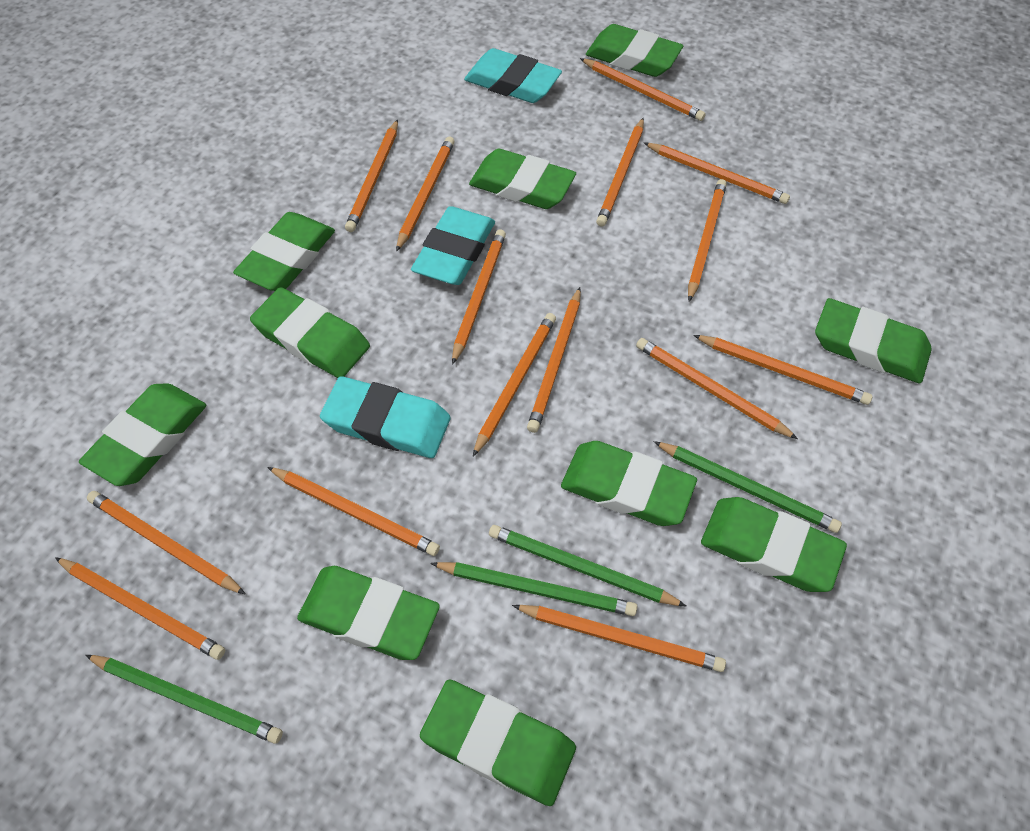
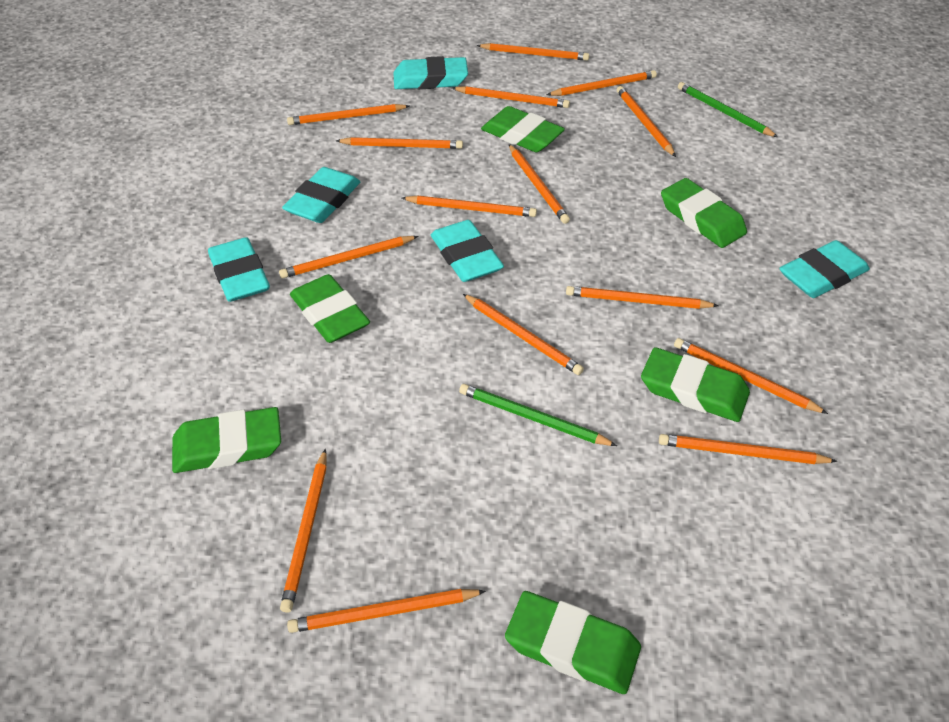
green eraser: [79,383,206,486] [233,212,335,291] [250,287,370,378] [297,566,440,660] [420,679,576,806] [469,149,576,209] [561,441,697,526] [586,24,683,77] [701,497,847,592] [815,298,932,383] = 10 -> [172,407,281,473] [290,274,370,343] [481,106,565,152] [505,591,641,694] [641,347,750,422] [661,178,747,248] = 6
green pencil: [85,655,283,744] [430,562,637,616] [489,525,686,606] [654,441,842,533] = 4 -> [459,384,617,446] [678,82,778,137] = 2
turquoise eraser: [320,376,451,458] [411,206,495,285] [464,48,562,103] = 3 -> [208,237,270,302] [282,167,360,223] [393,56,468,89] [431,220,504,282] [779,240,870,298] = 5

